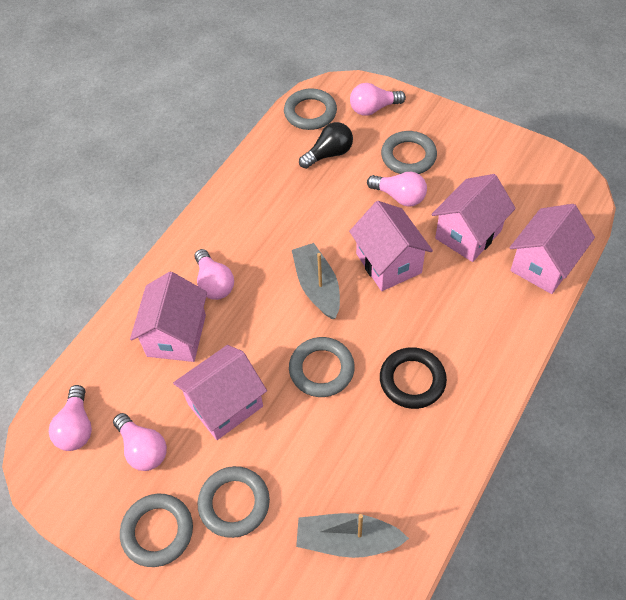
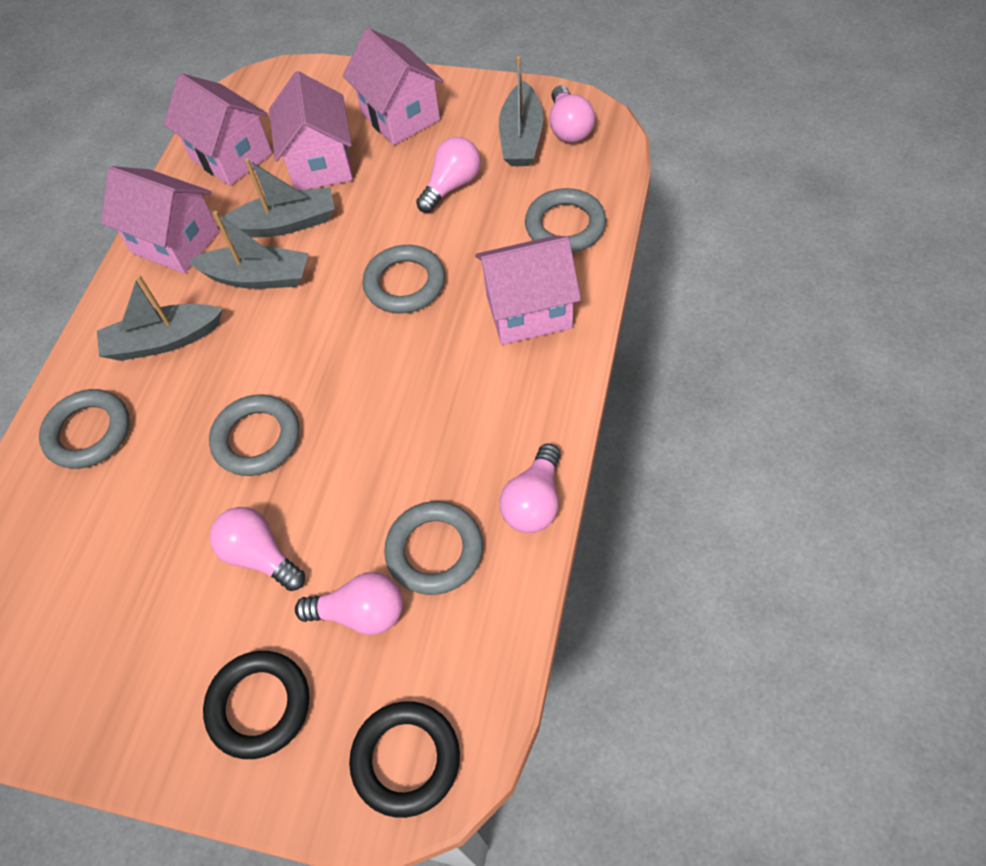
black light bulb: [299,122,353,169] = 1 -> none = 0
black ring: [380,347,447,409] = 1 -> [203,651,309,759] [349,701,460,818] = 2
grey boat: [292,243,340,319] [296,513,409,558] = 2 -> [97,275,223,361] [188,211,308,289] [217,158,334,237] [499,56,543,166] = 4

